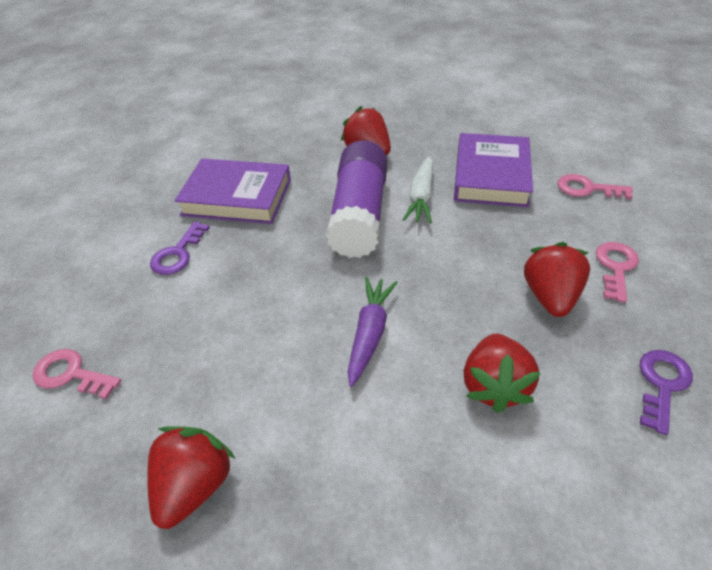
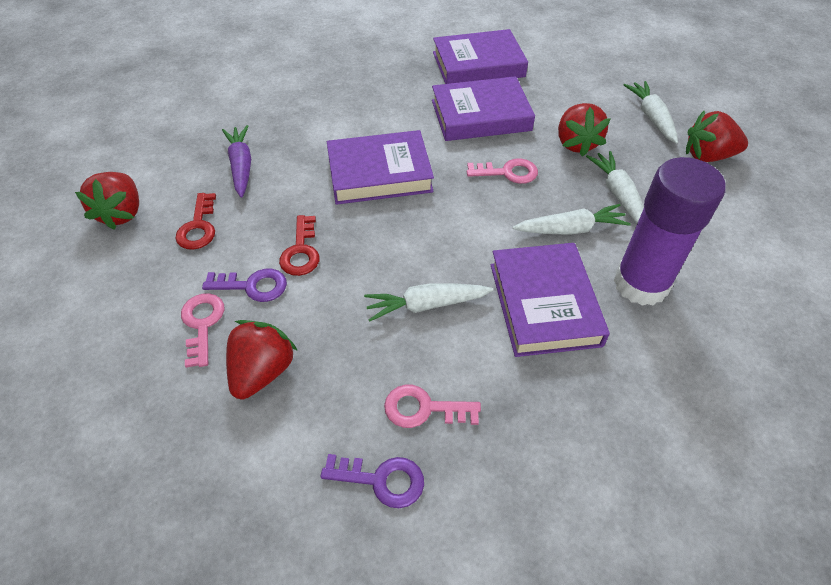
purple book: [175,158,291,224] [454,133,533,207] = 2 -> [327,130,434,205] [432,76,535,141] [433,29,528,84] [491,243,610,357] = 4
red key: none = 0 -> [175,193,216,250] [279,215,320,276] = 2
white carrot: [403,157,433,223] = 1 -> [364,284,493,321] [513,204,631,235] [586,151,644,223] [624,81,678,144] = 4

